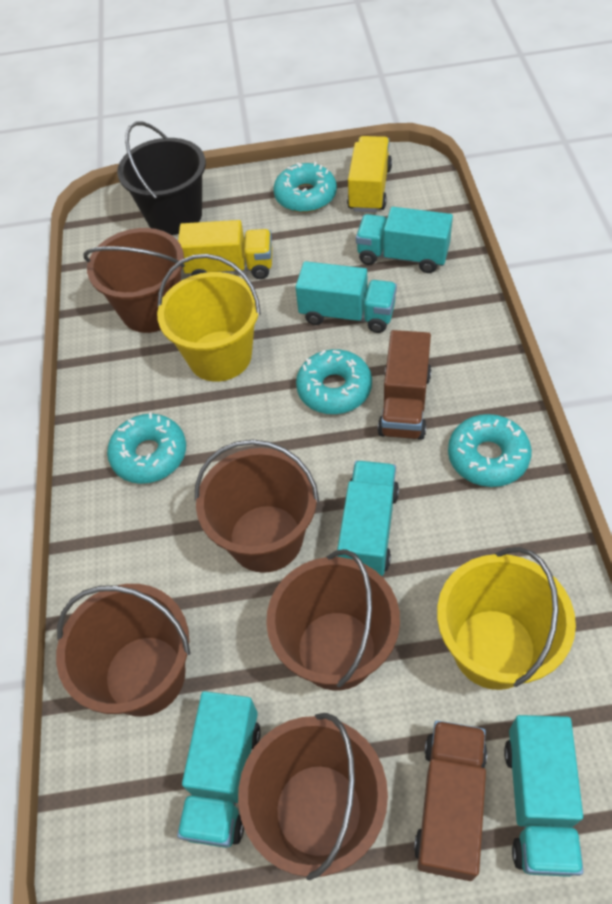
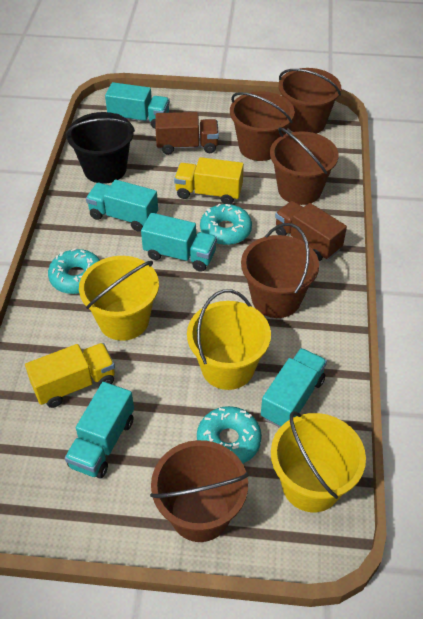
turquoise donut: [107,412,186,484] [273,162,337,213] [296,349,372,414] [448,414,532,487] = 4 -> [48,248,100,294] [197,406,262,464] [200,203,252,245] = 3
yellow bucket: [157,254,261,382] [437,547,576,690] = 2 -> [79,256,159,341] [187,290,271,390] [271,411,366,512] = 3

